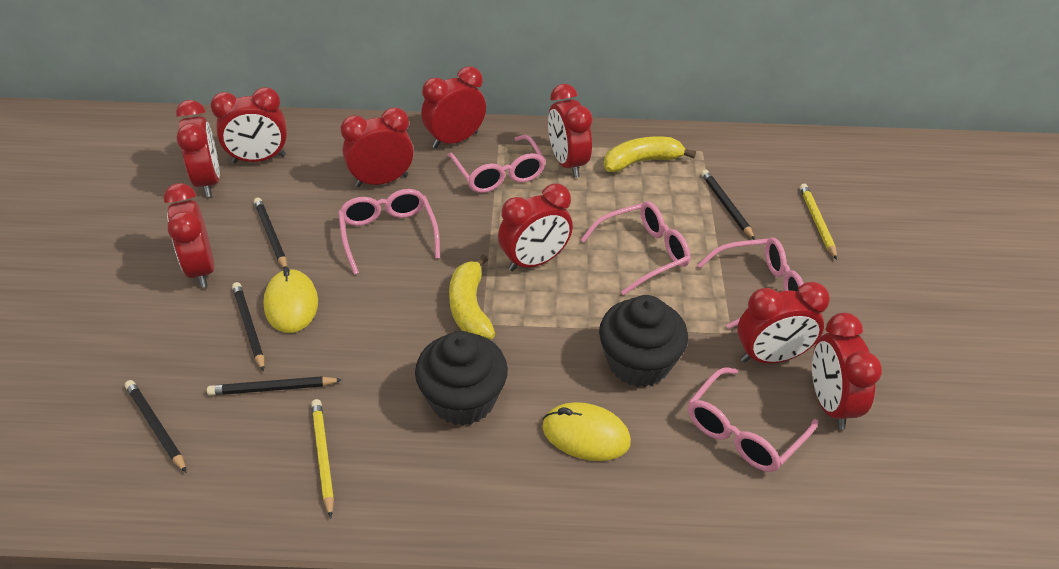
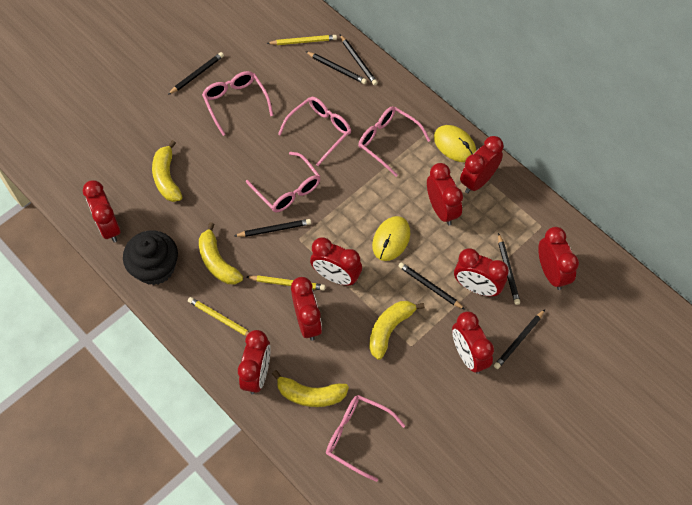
black cupcake: [415,331,508,426] [599,295,688,387] = 2 -> [123,230,178,285] = 1
black pencil: [125,380,187,473] [207,376,342,395] [232,282,264,371] [254,197,287,268] [701,169,755,240] = 5 -> [168,52,224,95] [234,219,311,237] [305,51,367,84] [340,35,378,85] [398,262,465,310] [494,309,545,369] [498,233,520,305] = 7
yellow banana: [449,255,495,339] [604,136,696,172] = 2 -> [152,140,182,202] [199,222,243,284] [272,370,349,407] [369,301,425,360] = 4
yellow pencil: [311,399,334,518] [800,184,837,260] = 2 -> [188,297,250,336] [247,276,325,291] [267,35,337,45] = 3

